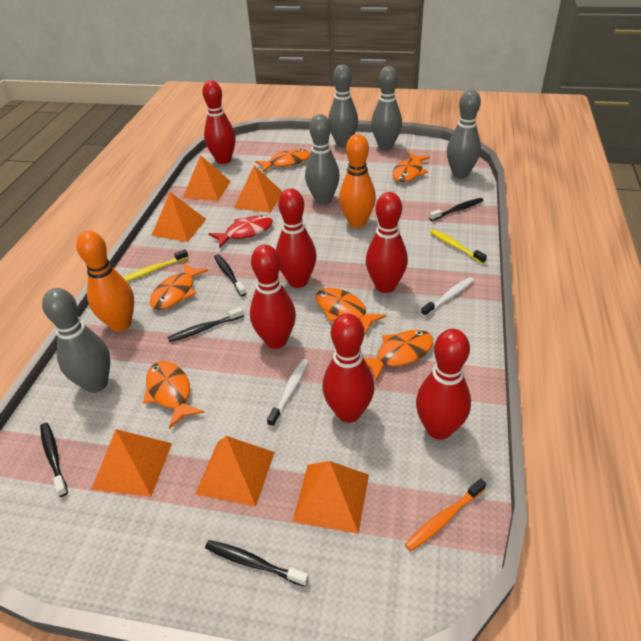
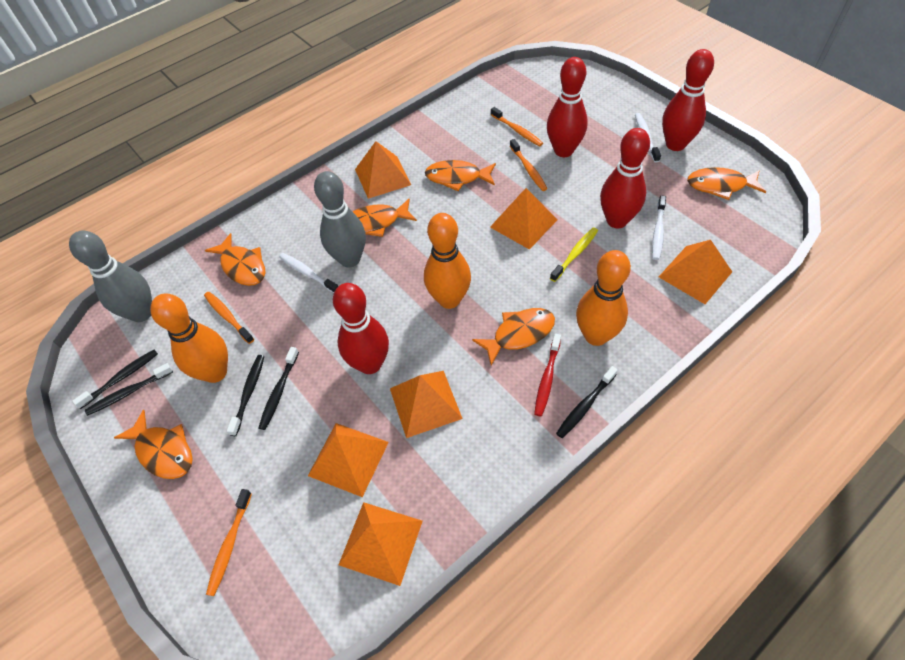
grey bowling pin: [42,288,110,393] [305,114,340,205] [328,64,358,147] [371,66,402,150] [447,90,481,178] = 5 -> [69,230,152,322] [314,171,366,267] = 2
orange bowling pin: [76,231,134,332] [339,134,376,228] = 2 -> [150,294,228,383] [424,213,471,309] [576,250,631,346] = 3
orange toothbrush: [405,478,486,551] = 1 -> [204,292,254,344] [206,489,252,596] [491,107,543,147] [510,139,548,191] = 4
red bowling pin: [202,80,236,164] [250,245,296,349] [276,189,317,288] [322,313,375,423] [366,192,408,293] [416,329,471,440] = 6 -> [333,283,389,374] [547,57,588,157] [600,128,650,228] [662,49,714,151] = 4
red fish: [209,215,273,248] = 1 -> none = 0
red toothbrush: none = 0 -> [534,334,561,416] = 1
white toothbrush: [267,359,308,427] [421,277,474,317] = 2 -> [279,253,338,293] [635,113,661,163] [652,196,666,260] = 3
yellow toothbrush: [123,249,188,282] [430,229,487,264] = 2 -> [550,227,598,282] = 1

